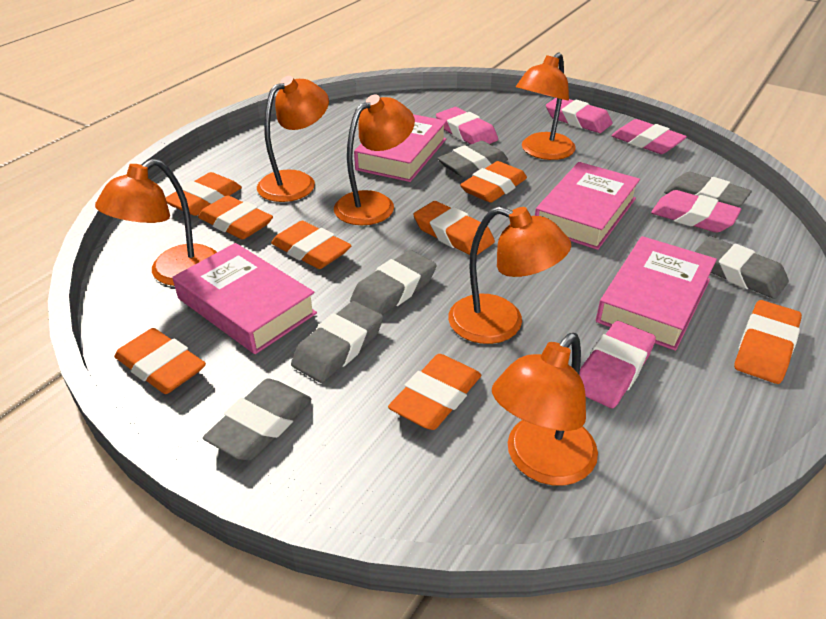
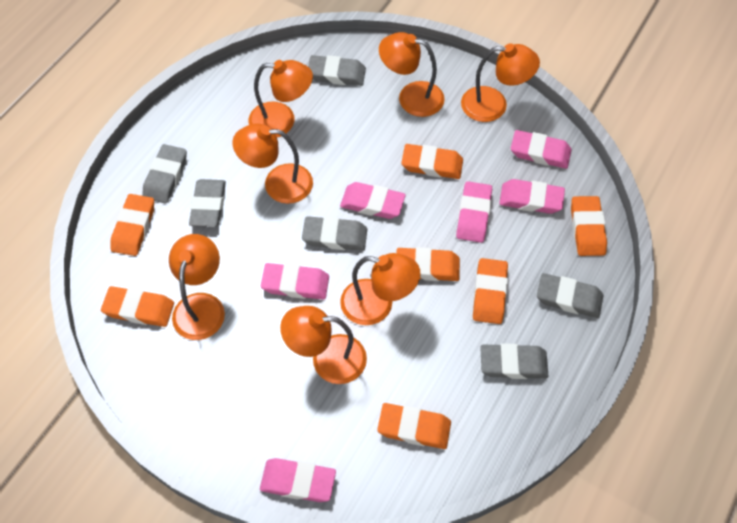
orange eraser: [114,328,206,394] [165,172,242,216] [198,195,273,239] [271,221,351,269] [388,354,481,430] [413,201,495,255] [460,161,527,203] [734,300,802,384] = 8 -> [101,286,174,327] [111,194,154,256] [377,403,451,449] [397,247,460,281] [401,144,463,179] [473,258,508,324] [571,196,607,256] = 7
orange lamp: [95,159,217,286] [257,76,329,202] [334,95,415,225] [448,206,571,344] [492,333,598,486] [516,52,576,160] = 6 -> [169,234,225,340] [233,123,313,204] [249,60,313,137] [280,306,367,384] [340,253,420,325] [379,32,445,117] [461,43,540,122] = 7
pink book: [172,243,317,354] [354,114,447,182] [535,162,640,250] [596,236,717,351] = 4 -> none = 0
pink eraser: [436,107,498,144] [546,98,613,133] [579,321,656,408] [611,119,687,154] [651,190,741,233] = 5 -> [260,458,336,502] [261,263,329,300] [340,182,406,219] [456,181,492,243] [499,179,565,214] [511,130,572,169] = 6

